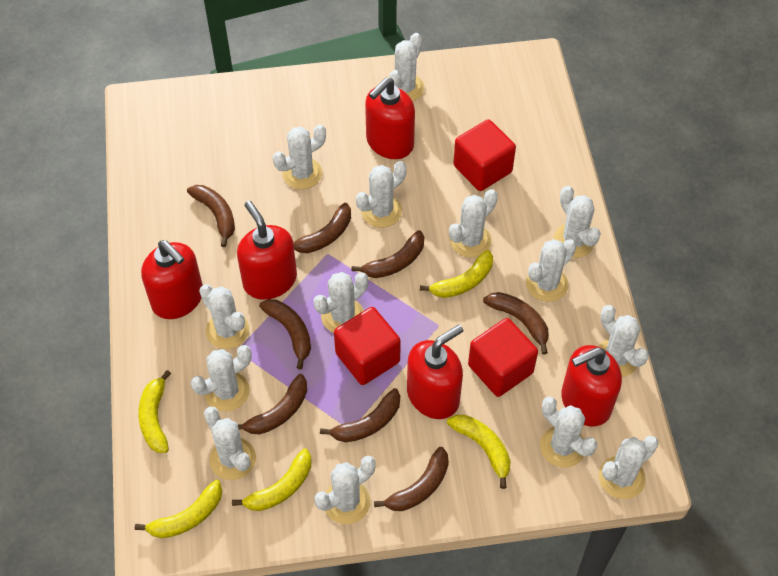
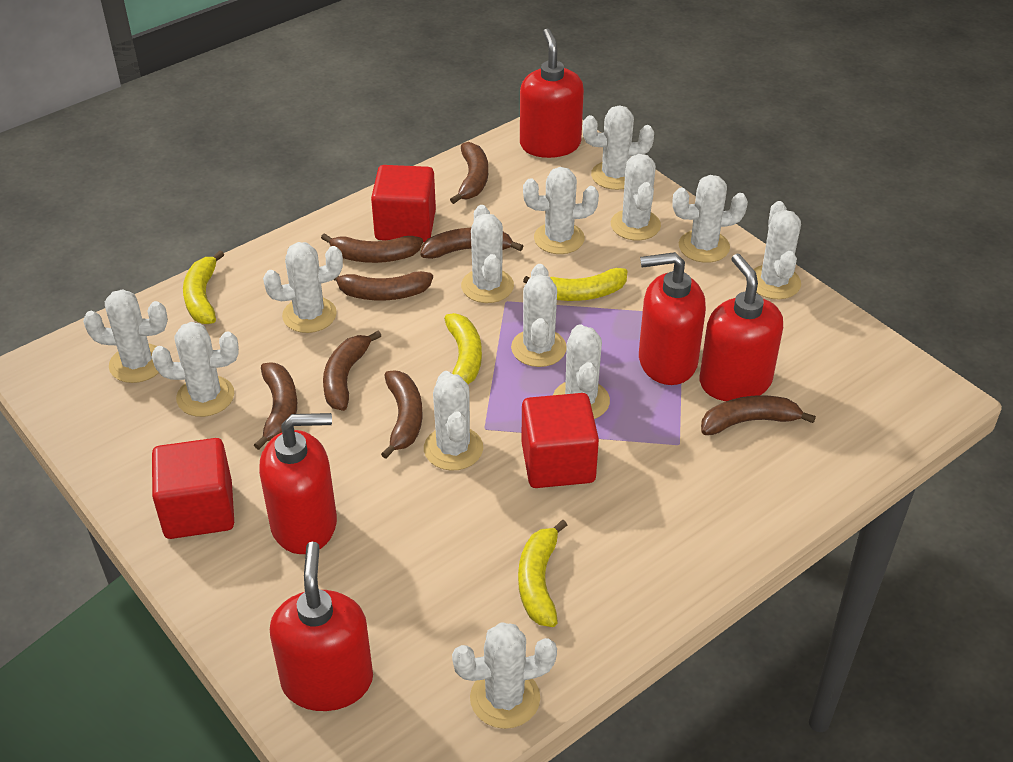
white cactus: [190,345,252,411] [199,284,249,349] [204,407,256,480] [273,125,326,189] [314,272,368,333] [315,456,375,524] [356,161,407,228] [389,33,424,101] [449,189,498,258] [526,239,576,302] [540,396,597,468] [553,186,601,258] [598,305,649,377] [599,436,659,499] = 14 -> [83,289,168,383] [152,322,239,417] [263,242,343,333] [424,371,483,471] [452,622,557,729] [461,205,514,303] [511,264,567,367] [523,167,599,254] [553,324,610,419] [583,105,654,190] [611,154,661,240] [672,175,748,263] [753,201,801,299] = 13
yellow banana: [135,480,222,538] [138,370,171,453] [232,449,311,511] [420,250,493,298] [447,415,511,489] = 5 -> [183,250,224,324] [444,313,482,384] [518,520,567,627] [523,268,627,301] = 4

